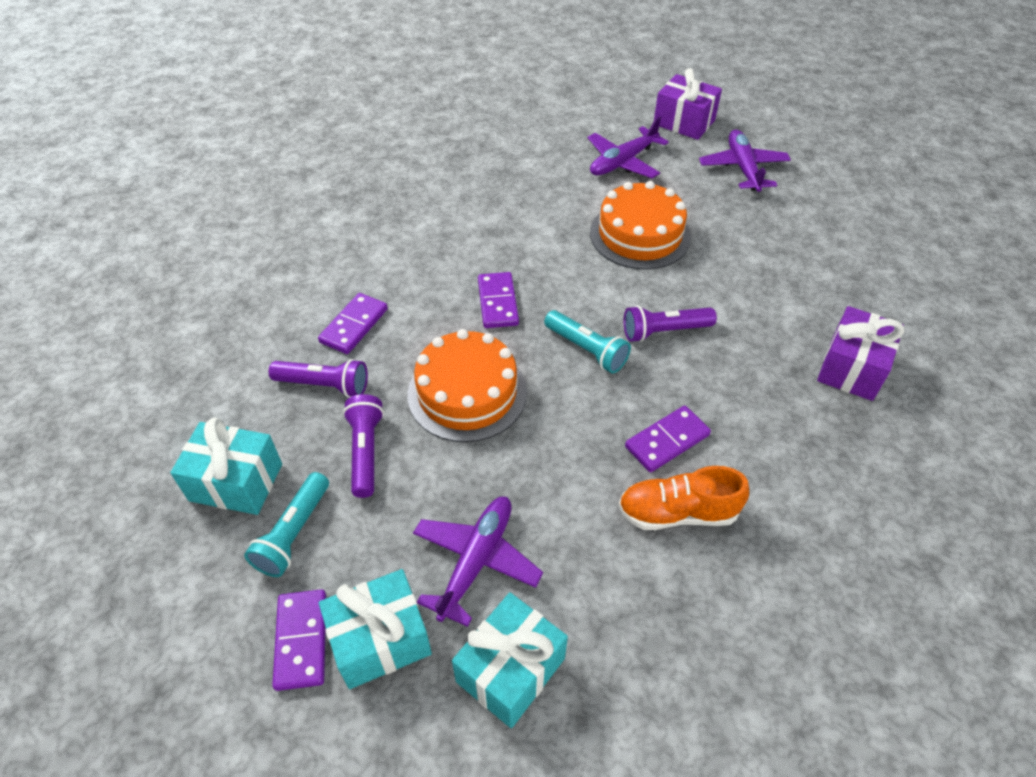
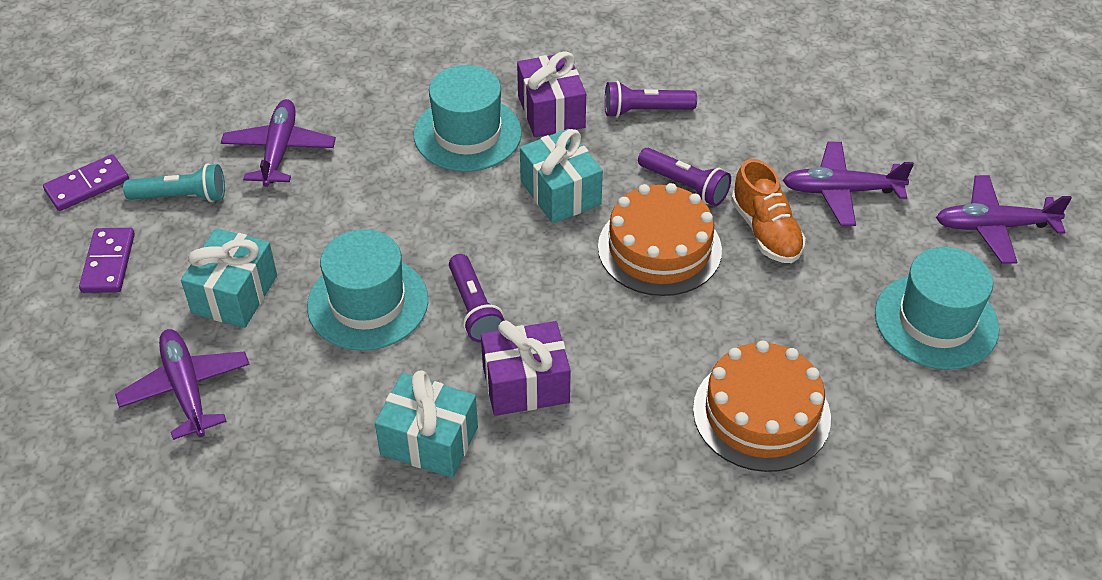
purple domino: [272,589,326,691] [318,293,388,354] [478,272,519,328] [625,406,711,472] = 4 -> [43,154,129,211] [79,228,135,293] = 2
purple plane: [413,497,543,627] [587,116,669,178] [699,129,791,192] = 3 -> [115,329,250,440] [221,99,336,187] [783,142,914,226] [936,175,1072,264] = 4
turquoise flashlight: [244,472,329,577] [544,310,631,373] = 2 -> [123,164,225,202] = 1
turquoise hat: none = 0 -> [307,229,428,351] [414,65,522,172] [875,247,1000,370] = 3

